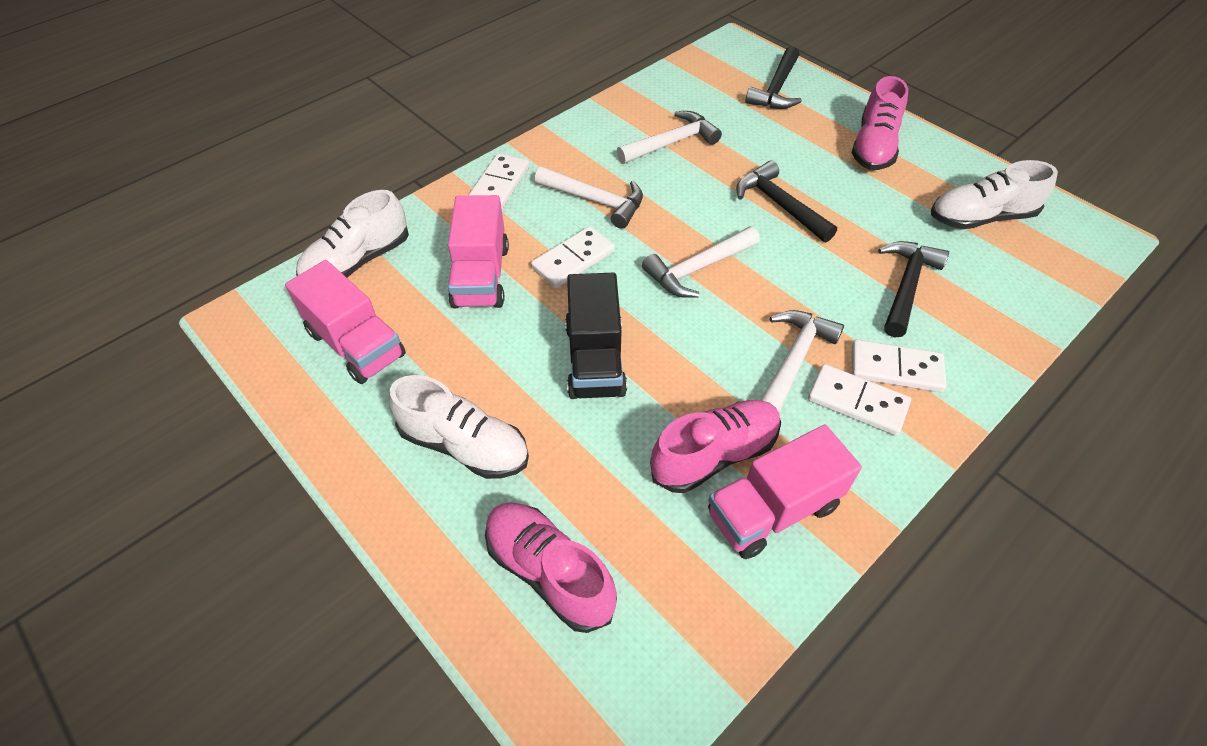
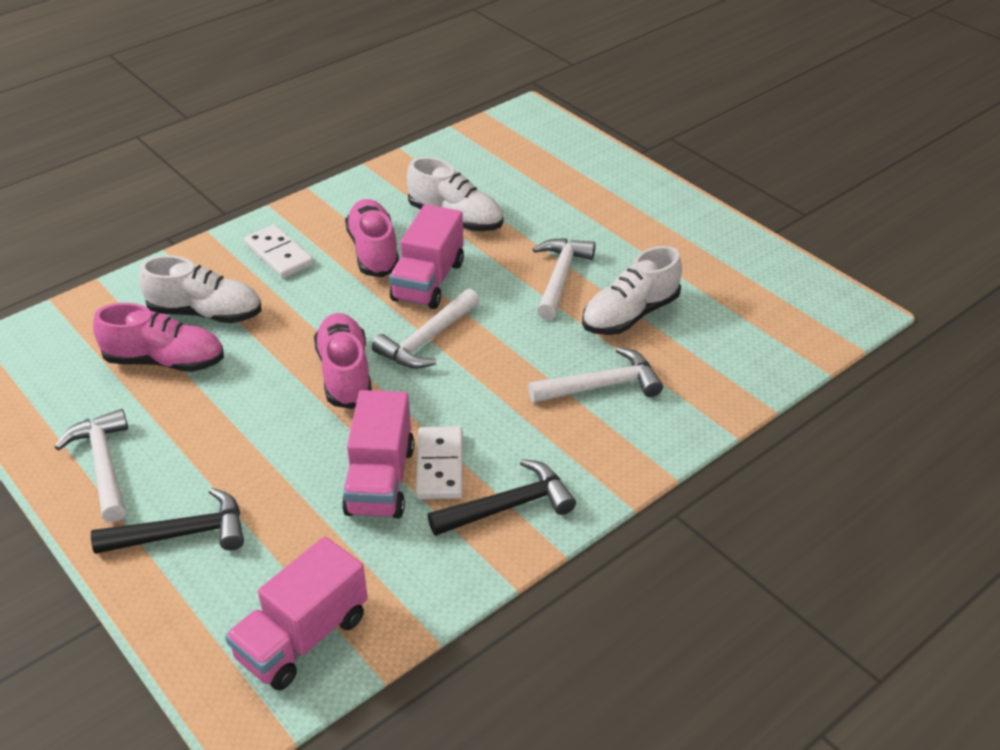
black hammer: [736,160,837,242] [745,46,802,109] [878,241,949,338] = 3 -> [91,487,244,554] [428,459,576,536] = 2
black truck: [565,273,627,399] = 1 -> none = 0
white domino: [468,153,529,209] [531,226,615,288] [808,364,911,436] [852,340,946,392] = 4 -> [244,225,314,278] [416,426,463,499] = 2

